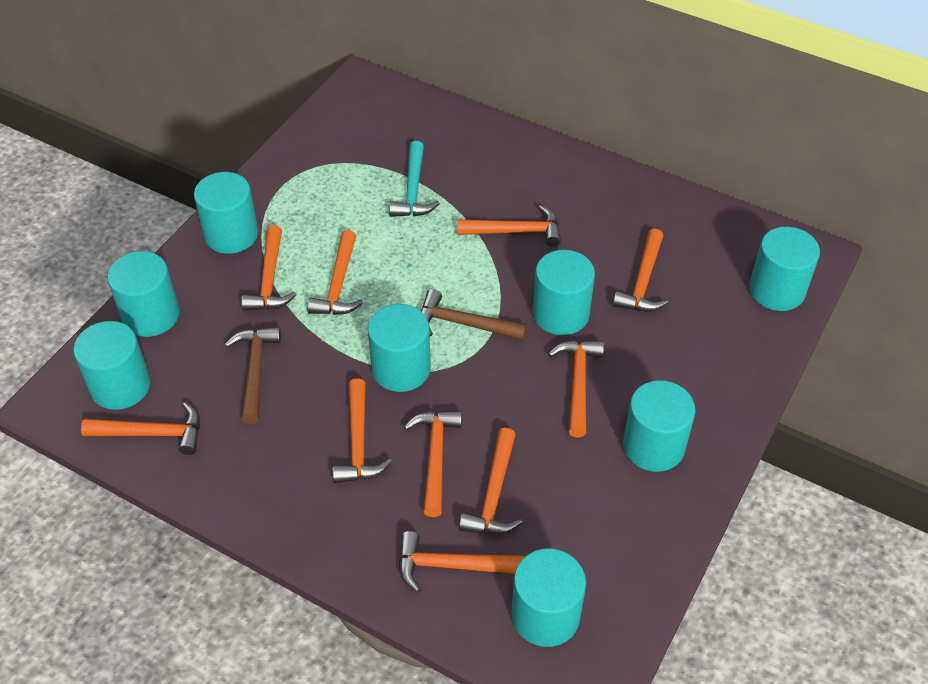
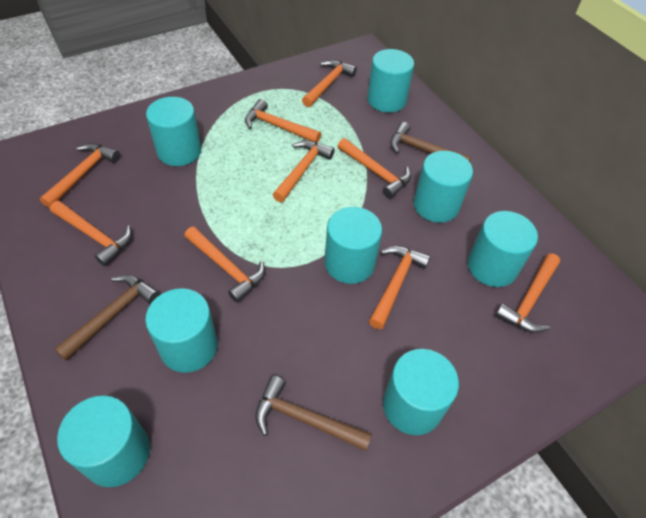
brown hammer: [225,327,281,424] [421,289,527,340] = 2 -> [54,275,160,361] [255,375,372,451] [390,122,471,162] = 3
orange hammer: [81,402,200,455] [241,225,296,311] [307,230,363,315] [332,379,392,483] [399,531,525,593] [404,411,462,517] [458,205,561,247] [459,428,523,535] [548,340,604,438] [613,229,668,312] = 10 -> [40,143,120,208] [50,201,132,266] [185,227,265,303] [245,99,321,143] [273,140,335,203] [302,60,357,107] [338,138,411,198] [369,246,431,329] [495,254,560,333] = 9
turquoise hammer: [389,141,440,217] = 1 -> none = 0

